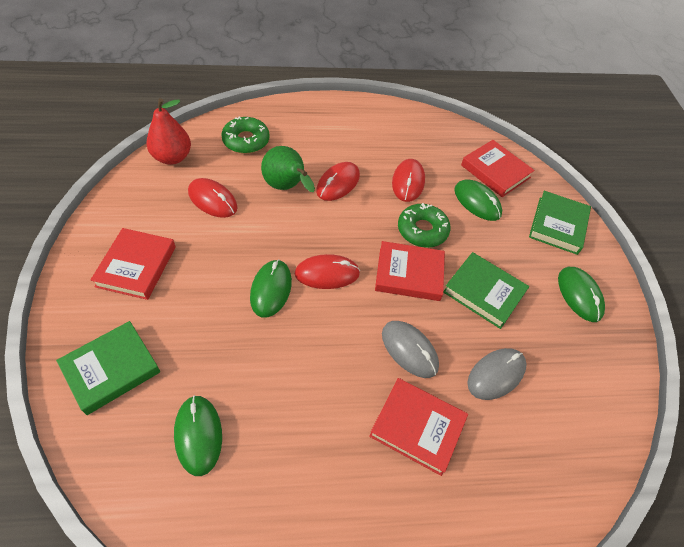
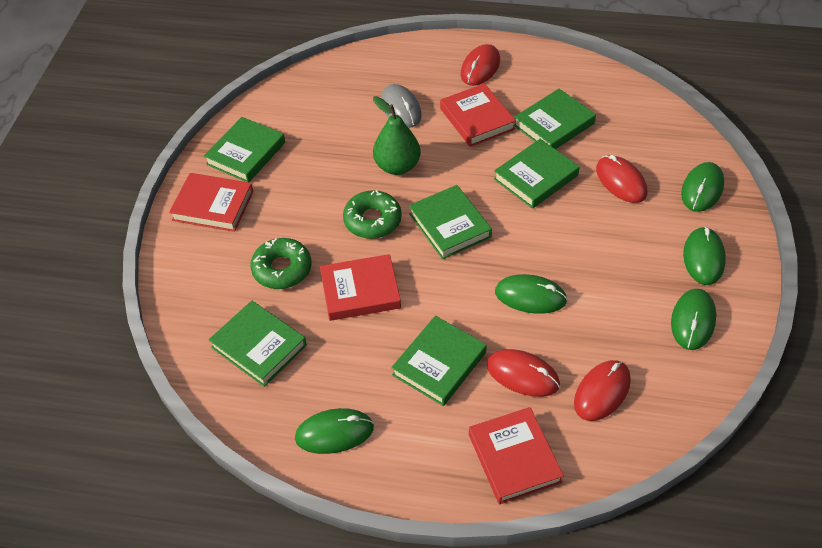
green book: [56,321,160,415] [443,252,529,329] [529,191,591,255] = 3 -> [204,117,285,182] [209,301,307,387] [391,316,487,406] [409,185,492,259] [494,139,580,209] [514,89,596,149] = 6
green mouse: [174,395,222,476] [250,259,292,318] [454,180,502,221] [558,267,605,322] = 4 -> [295,408,374,454] [495,274,568,314] [671,289,716,350] [681,162,724,212] [683,227,726,285] = 5
grey mouse: [382,321,439,378] [467,348,527,400] = 2 -> [381,84,422,128] = 1
red pear: [147,98,191,165] = 1 -> none = 0

